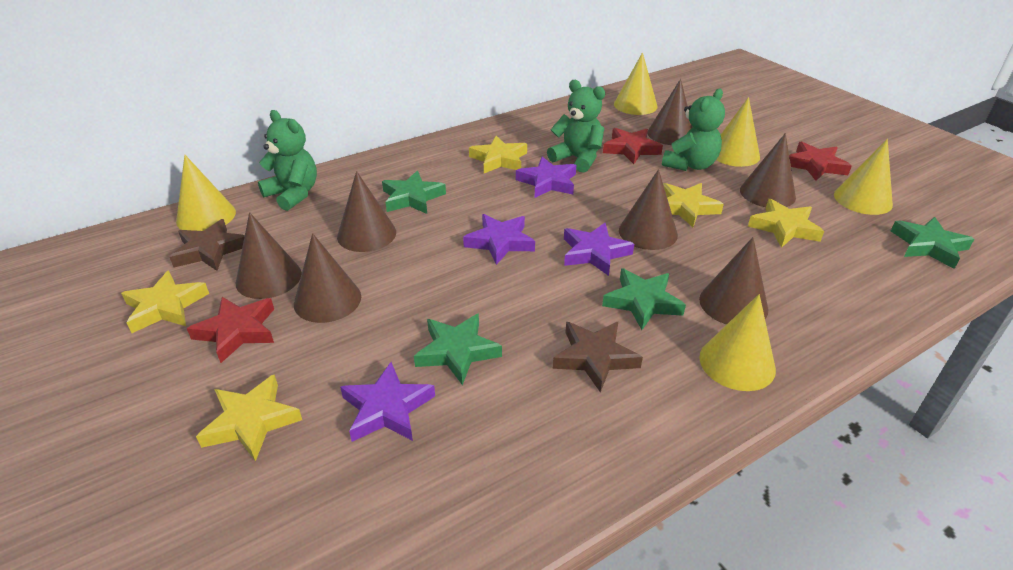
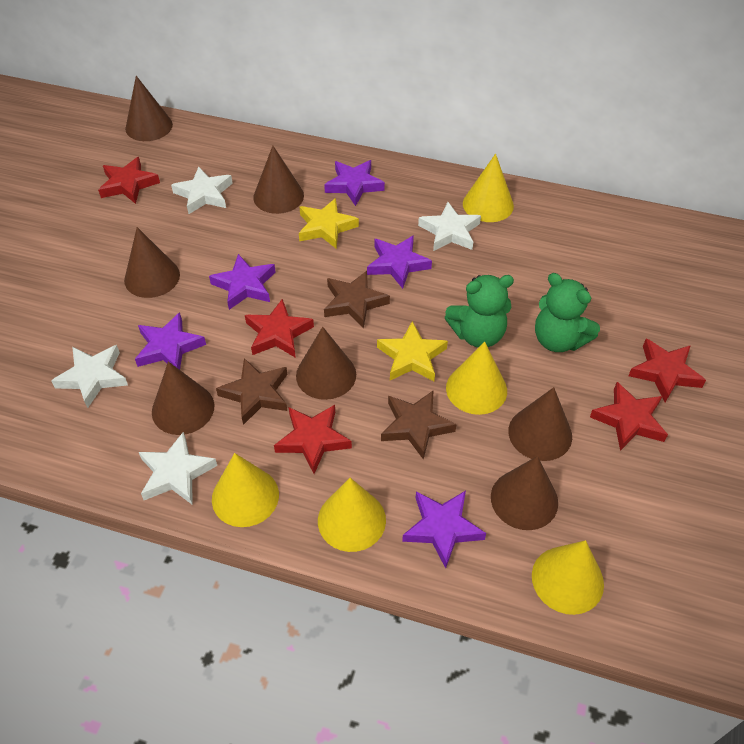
brown star: [170,219,245,271] [553,322,643,393] = 2 -> [216,358,287,425] [324,271,390,329] [381,390,457,460] = 3
green star: [382,171,446,214] [414,313,502,385] [602,268,686,330] [891,217,974,269] = 4 -> none = 0
green teddy bear: [258,110,317,211] [547,80,605,173] [662,89,725,171] = 3 -> [445,275,514,347] [535,273,600,352] = 2
purple star: [340,362,435,442] [463,214,535,265] [516,157,576,198] [564,223,634,276] = 4 -> [135,312,206,370] [209,254,276,310] [324,160,385,206] [367,235,432,289] [402,491,486,568] = 5
red star: [187,297,274,363] [603,128,663,164] [789,142,852,181] = 3 -> [98,157,160,204] [245,299,314,358] [274,405,352,474] [590,382,668,451] [629,338,706,402] = 5
white star: none = 0 -> [51,345,128,408] [139,432,217,504] [171,167,233,214] [418,202,481,251] = 4
yellow star: [121,271,209,333] [196,375,302,461] [469,136,527,173] [663,183,724,227] [748,199,824,248] = 5 -> [299,198,359,249] [377,321,448,381] = 2

